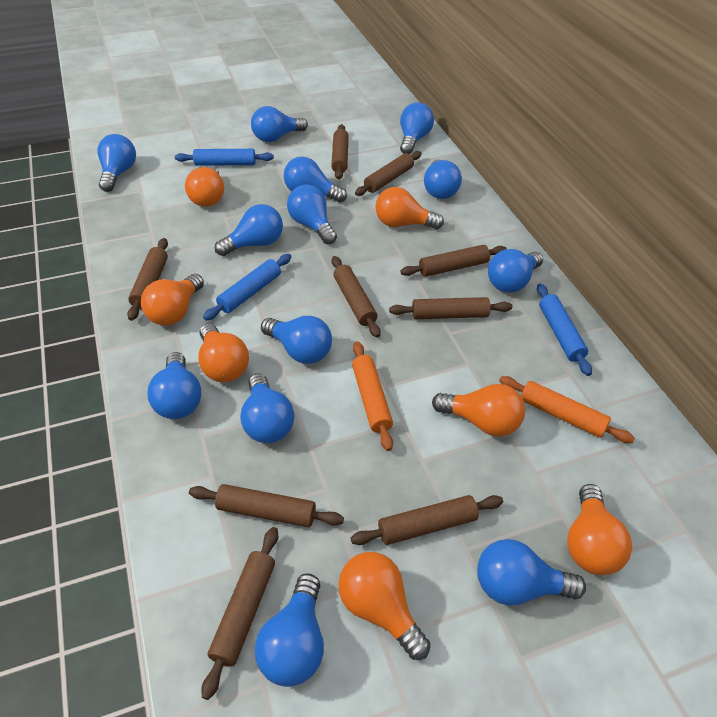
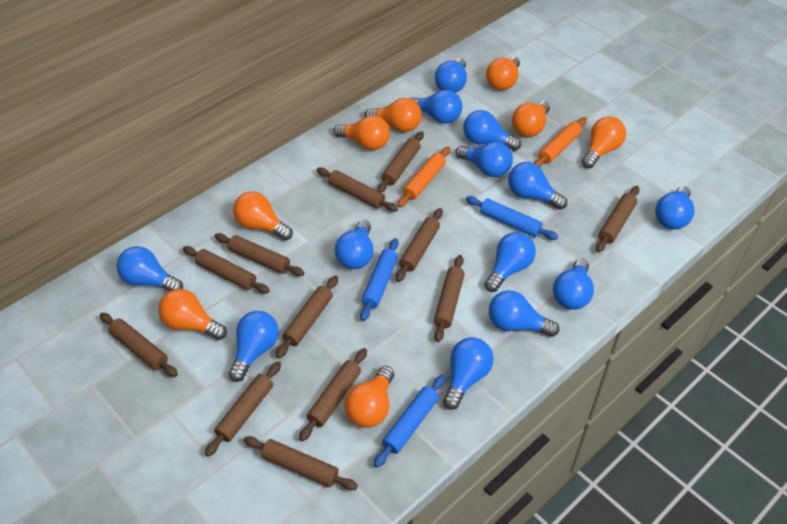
brown rolling pin: [127,238,168,321] [189,484,344,527] [201,527,278,700] [331,124,349,179] [332,256,381,338] [351,495,503,545] [355,151,421,196] [389,297,512,319] [400,245,507,277] = 9 -> [100,313,178,377] [183,246,270,294] [205,361,281,457] [214,233,304,276] [244,436,358,490] [276,276,338,358] [299,348,367,441] [317,167,398,212] [377,131,424,193] [396,208,443,282] [434,255,465,342] [596,186,639,252] = 12
orange light bulb: [141,274,204,326] [185,166,224,207] [198,323,249,382] [339,552,431,660] [375,187,444,229] [432,384,525,437] [567,484,632,575] = 7 -> [158,289,227,340] [233,192,293,241] [333,115,390,150] [345,366,394,428] [365,98,422,132] [486,56,520,90] [512,101,550,137] [582,116,626,168] = 8

